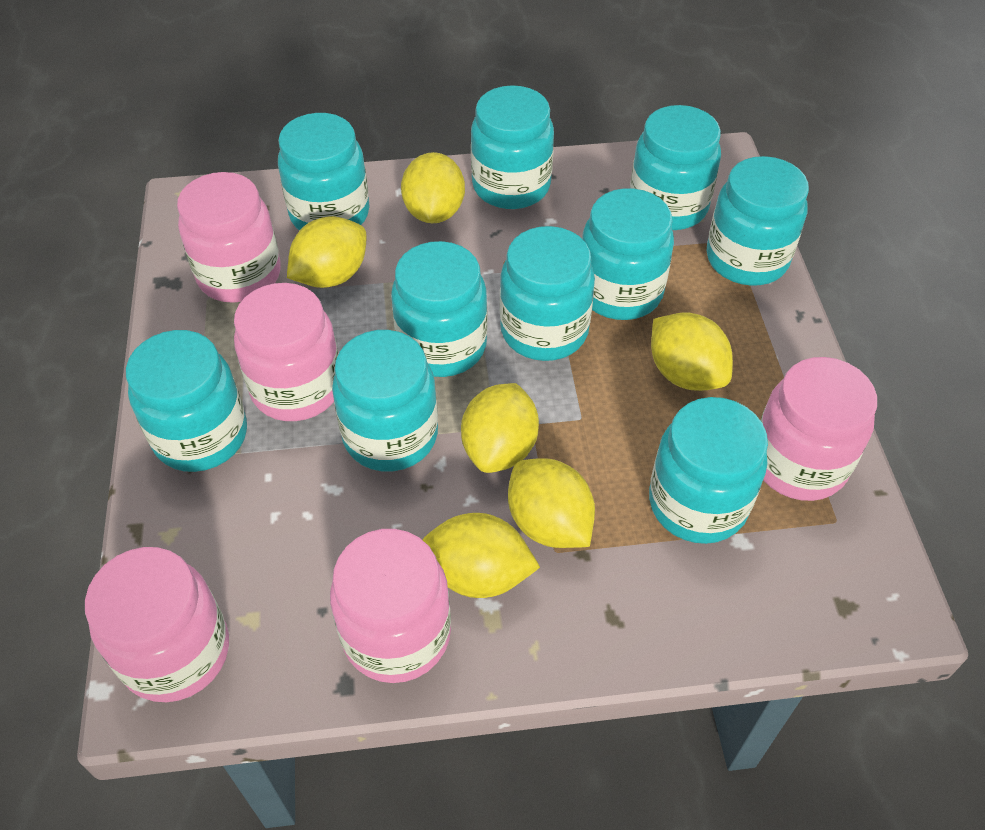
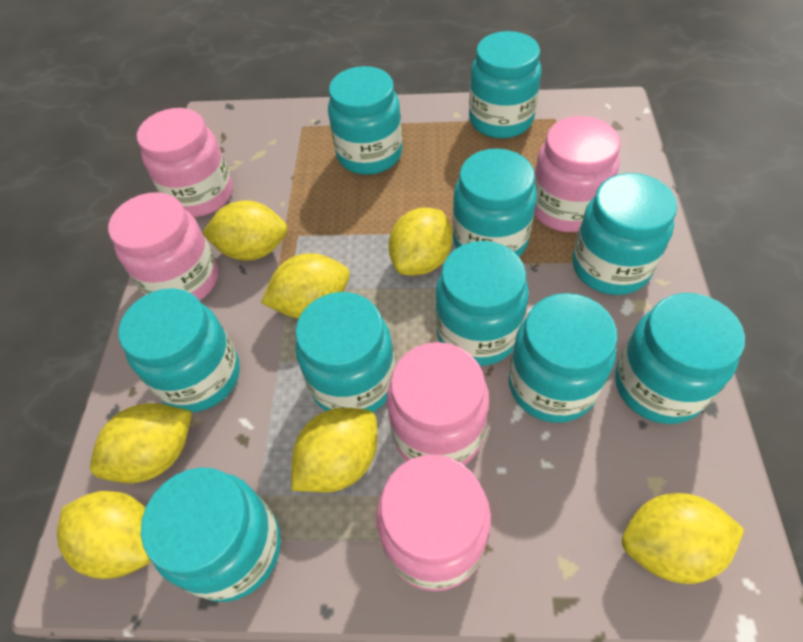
yellow lemon: [287,216,366,288] [401,152,465,223] [423,513,540,598] [461,383,539,473] [508,459,595,548] [651,312,733,391] = 6 -> [57,491,151,579] [90,403,192,483] [203,200,288,261] [261,253,350,318] [291,408,377,492] [388,208,452,276] [622,493,744,584] = 7

